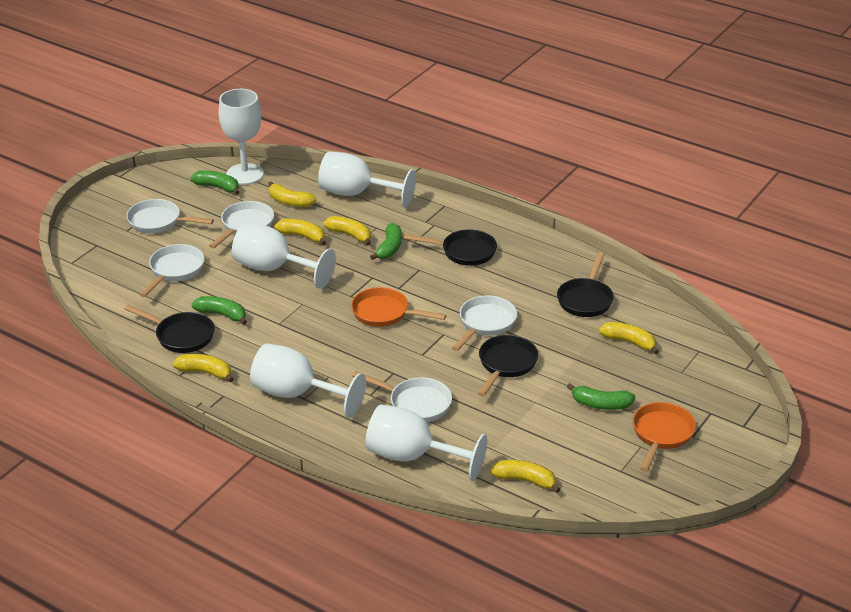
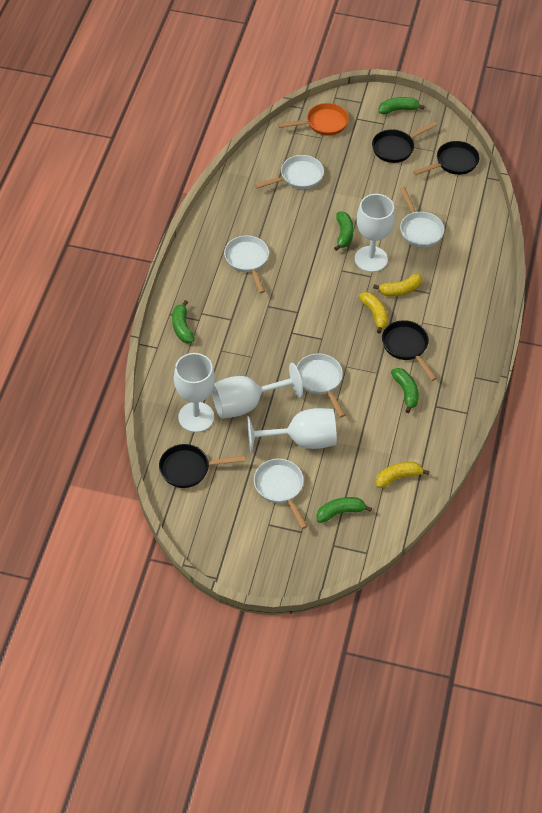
green banana: [190,170,240,195] [192,296,247,325] [370,223,402,260] [567,383,635,410] = 4 -> [172,300,195,343] [316,497,372,523] [334,211,354,251] [378,97,425,114] [391,368,419,413] = 5
orange pan: [351,287,447,327] [633,402,696,472] = 2 -> [278,103,349,136] = 1
white goblet: [219,89,264,185] [232,222,336,289] [250,343,366,418] [318,152,416,208] [366,405,487,481] = 5 -> [174,353,215,432] [212,363,303,419] [247,408,337,453] [355,194,395,272] = 4
yellow banana: [173,354,234,382] [268,181,317,207] [274,219,326,245] [323,216,371,246] [490,460,561,493] [599,322,659,354] = 6 -> [359,292,388,334] [373,274,422,296] [376,462,430,488] = 3

